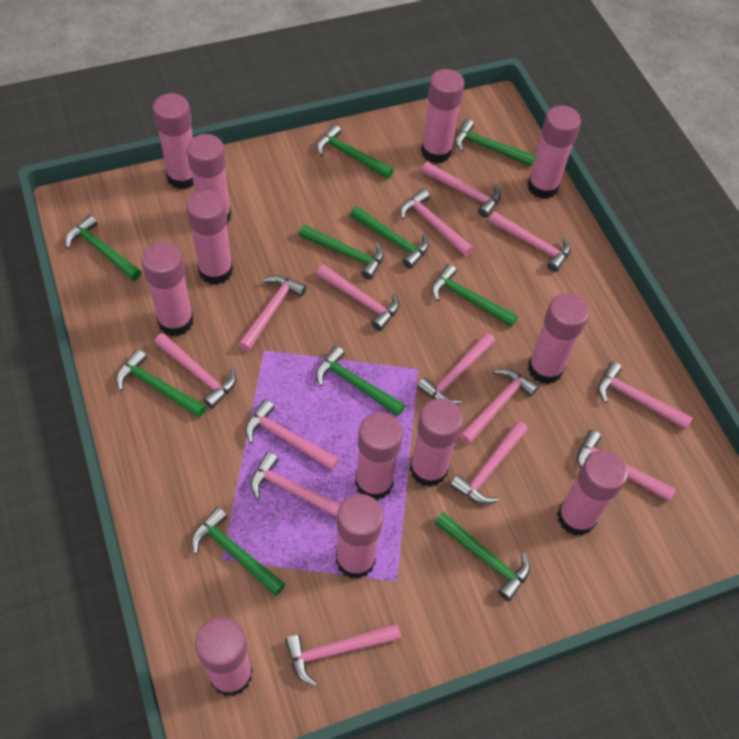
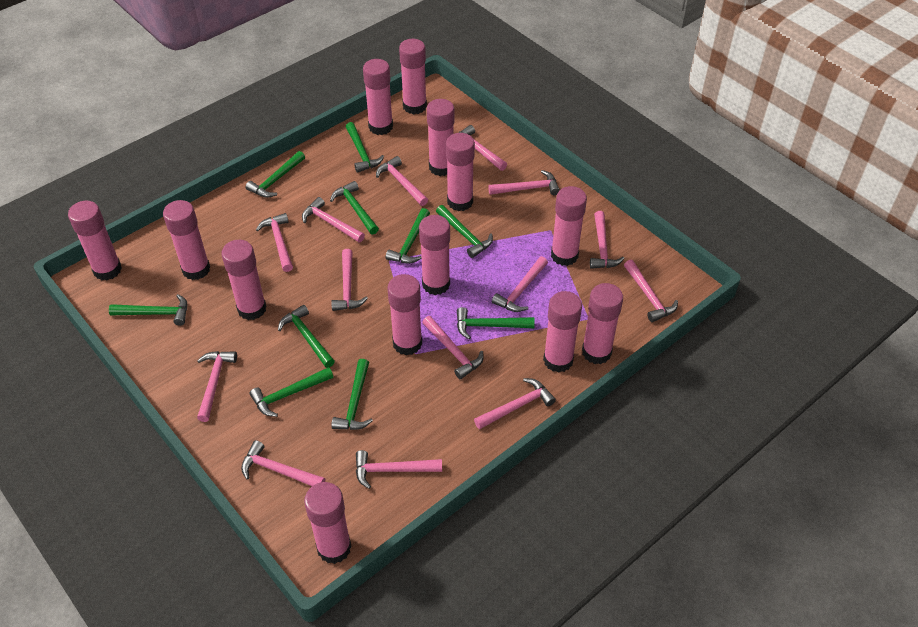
pink glue stick: [141,242,194,336] [153,93,194,189] [187,134,231,225] [187,190,233,285] [195,617,252,697] [336,494,384,579] [355,412,403,500] [410,398,463,487] [421,69,464,163] [527,105,581,199] [528,293,589,384] [557,450,628,536] = 12 -> [68,201,122,280] [163,200,210,280] [221,240,267,320] [304,482,352,564] [363,59,393,135] [388,274,422,355] [399,39,427,114] [419,215,450,295] [427,99,454,176] [446,133,475,211] [543,291,582,373] [551,186,587,266] [582,283,623,364] = 13

